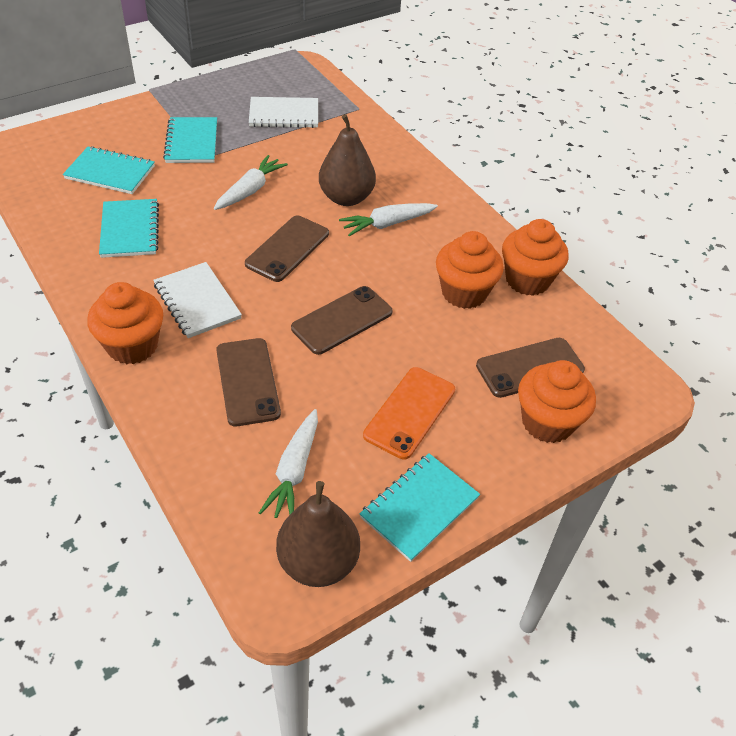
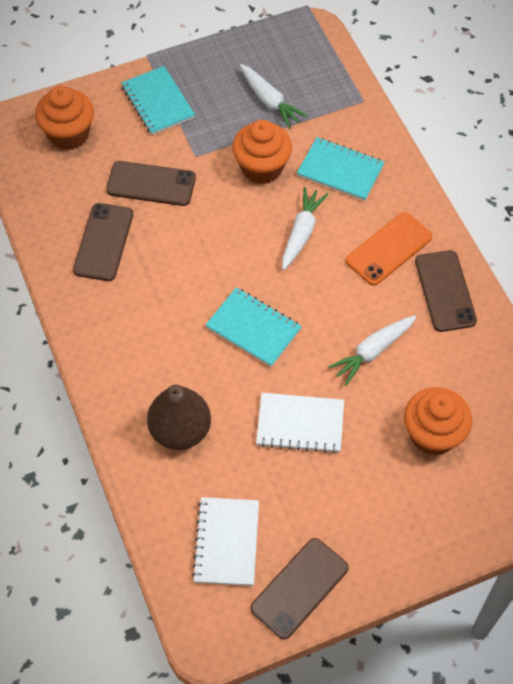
brown pear: [276,481,360,587] [319,114,376,206] = 2 -> [147,385,211,450] = 1
orange cupcake: [87,282,163,364] [436,231,504,309] [502,219,568,296] [518,360,596,443] = 4 -> [35,86,94,150] [232,120,292,184] [404,387,472,456] = 3
turquoise notebook: [63,146,155,194] [99,199,159,258] [163,117,217,163] [359,453,480,562] = 4 -> [121,66,195,135] [205,287,302,367] [297,137,385,201] = 3

